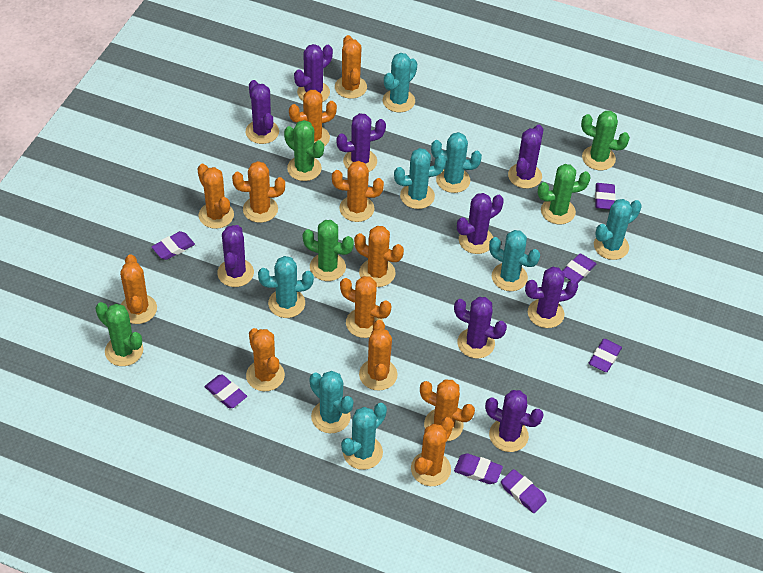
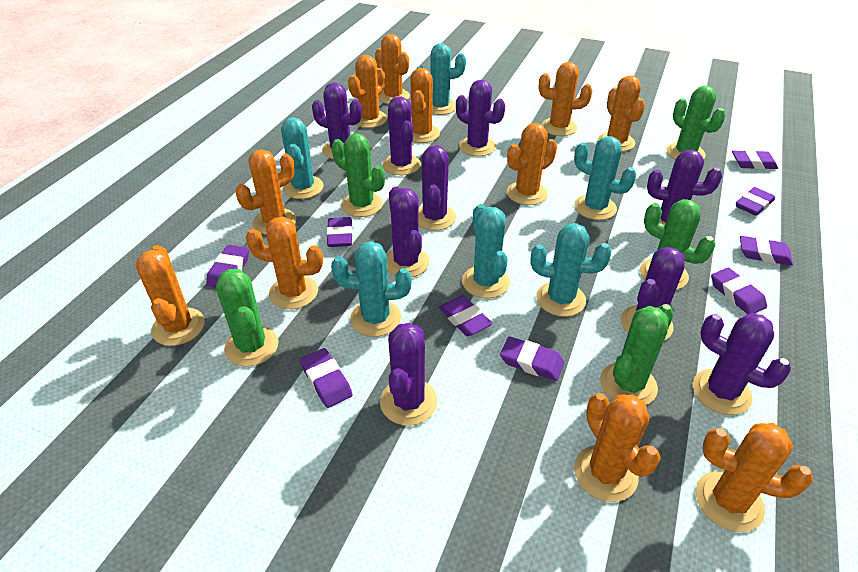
orange cactus: [120,254,157,324] [197,164,234,229] [232,161,285,223] [246,328,285,391] [289,90,337,147] [332,161,384,222] [335,35,367,99] [340,276,391,338] [354,226,404,287] [359,320,398,391] [411,417,454,486] [420,380,475,442] = 12 -> [136,245,205,346] [235,150,296,235] [246,217,323,309] [348,55,387,128] [375,34,410,104] [410,68,440,143] [507,123,557,205] [539,62,593,136] [574,393,661,502] [598,75,645,151] [696,423,813,532] = 11
purple eraser: [151,231,195,260] [204,374,247,409] [454,453,503,484] [501,469,547,513] [562,253,596,283] [589,339,622,372] [595,183,616,210] = 7 -> [206,245,249,287] [300,348,353,408] [326,217,353,247] [439,295,493,336] [500,336,564,381] [711,267,767,314] [732,150,778,169] [736,187,775,216] [740,236,793,266] = 9
turquoise cactus: [258,256,314,318] [309,371,353,433] [341,403,387,470] [383,53,417,112] [394,148,446,209] [431,132,482,193] [489,230,540,291] [594,199,642,260] = 8 -> [281,117,324,199] [331,241,412,337] [417,43,466,115] [462,204,510,298] [531,223,611,317] [574,136,636,220] = 6

